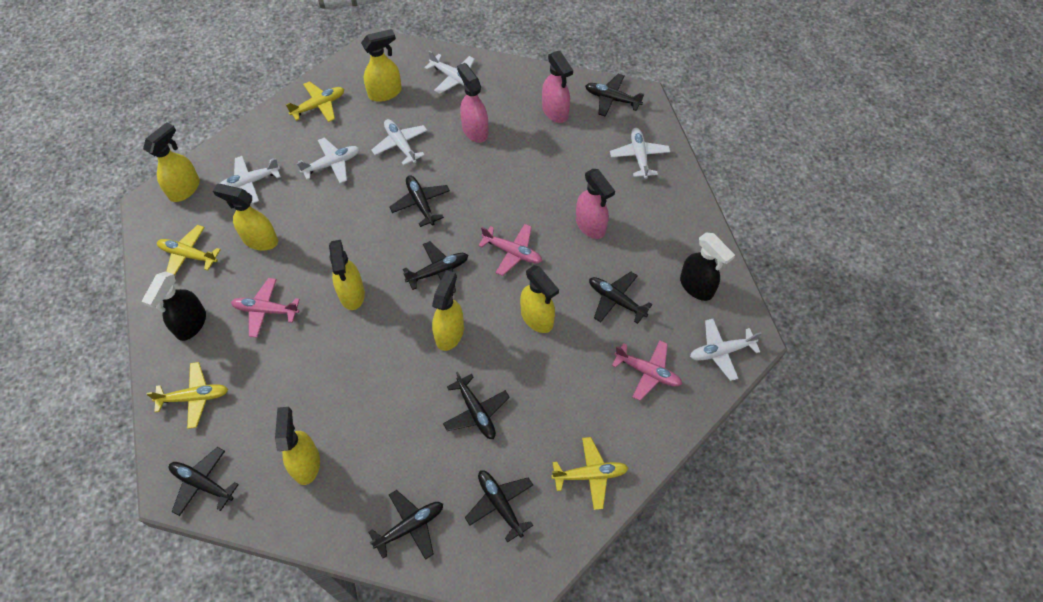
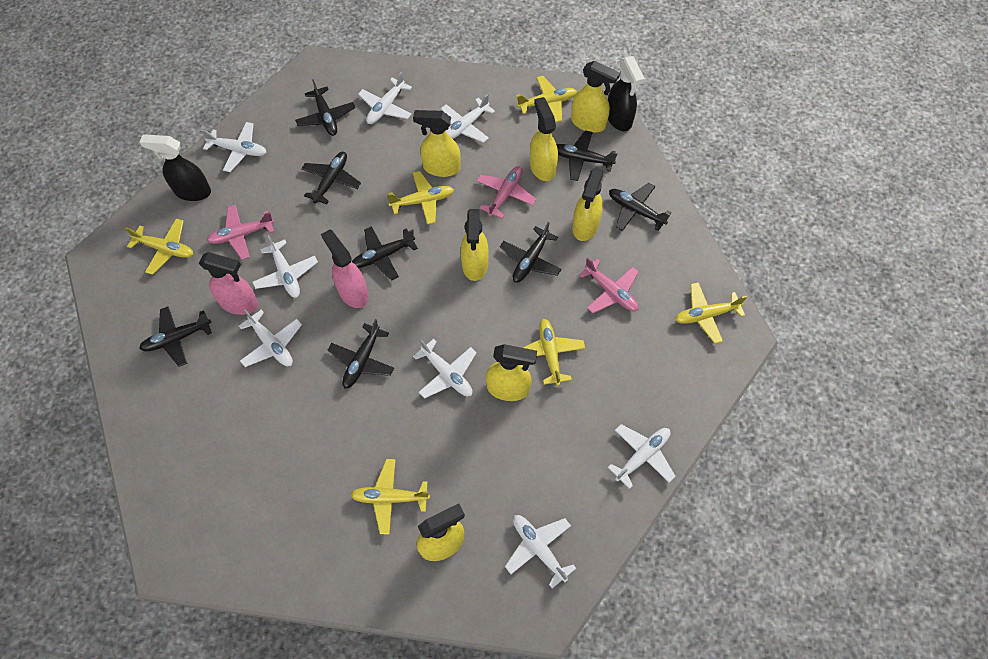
pink spray bottle: [457,63,488,143] [542,51,573,123] [576,169,615,239] = 3 -> [199,252,259,315] [321,229,369,308] = 2
white plane: [219,156,281,204] [297,137,360,183] [371,119,428,166] [425,51,475,94] [610,128,670,179] [690,319,762,381] = 6 -> [201,122,266,172] [239,309,302,367] [252,235,318,298] [358,71,412,124] [413,339,476,399] [441,94,495,143] [505,515,576,588] [608,424,676,489] = 8
yellow plane: [146,362,228,429] [157,225,221,276] [286,81,344,122] [551,437,628,510] = 4 -> [125,218,193,275] [350,459,430,535] [387,171,454,224] [516,76,577,123] [523,319,585,386] [675,282,747,344] = 6

